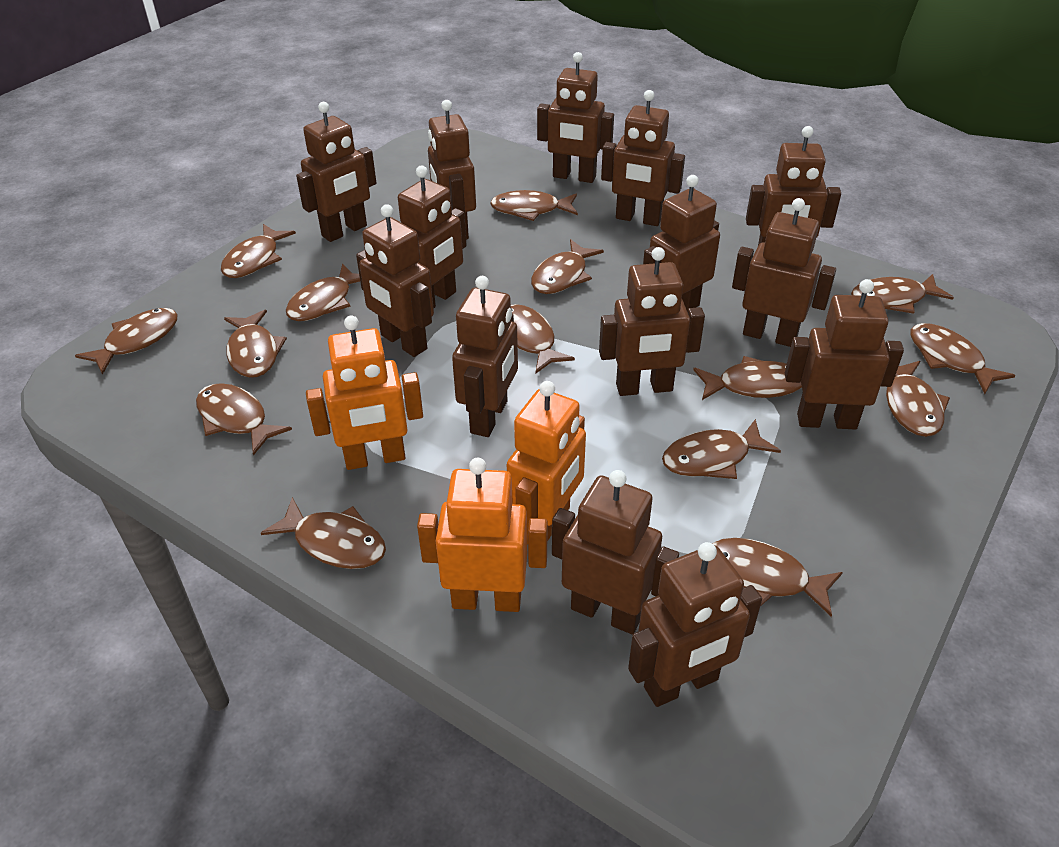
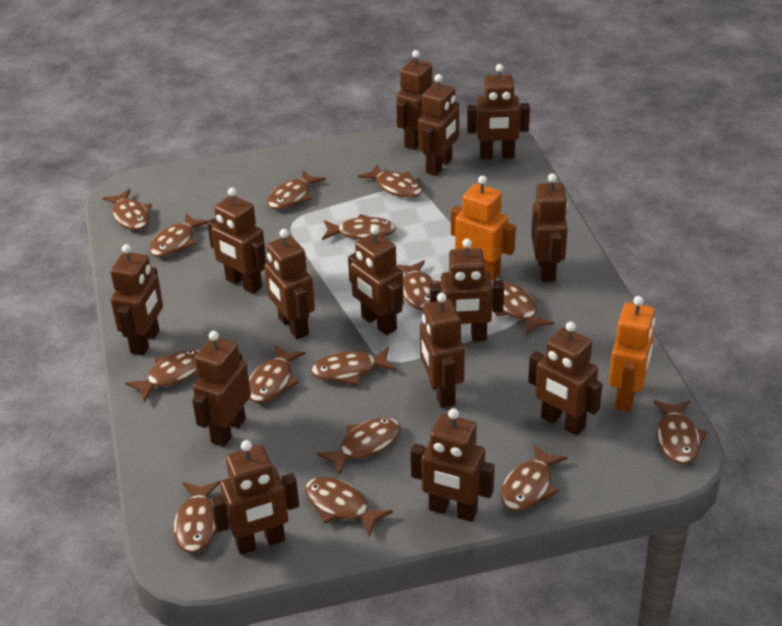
orange robot: [306,315,423,470] [417,458,548,612] [507,381,586,544] = 3 -> [451,175,516,281] [609,296,655,412] = 2

